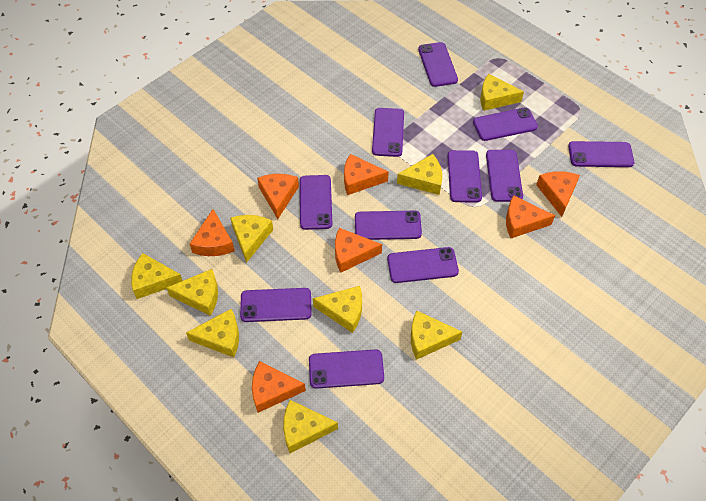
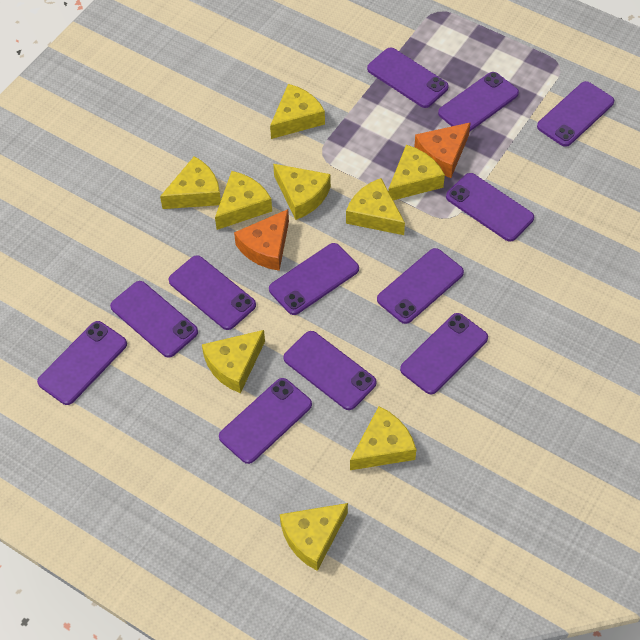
orange cheese: [190,209,235,256] [252,361,306,413] [257,174,299,219] [335,228,382,272] [344,154,389,195] [506,195,555,238] [536,171,580,217] = 7 -> [234,209,289,271] [414,122,471,178] = 2
purple phone: [240,288,312,322] [300,175,332,230] [309,349,384,389] [355,211,422,240] [372,108,404,157] [387,247,459,283] [418,42,458,87] [448,150,482,203] [473,107,538,141] [486,150,523,202] [568,141,634,167] = 11 -> [37,321,127,405] [110,281,198,358] [168,255,256,330] [219,378,312,464] [269,243,359,315] [283,331,377,410] [367,48,449,108] [377,248,464,324] [400,313,488,394] [438,72,519,132] [446,173,534,242] [537,81,614,147] = 12

